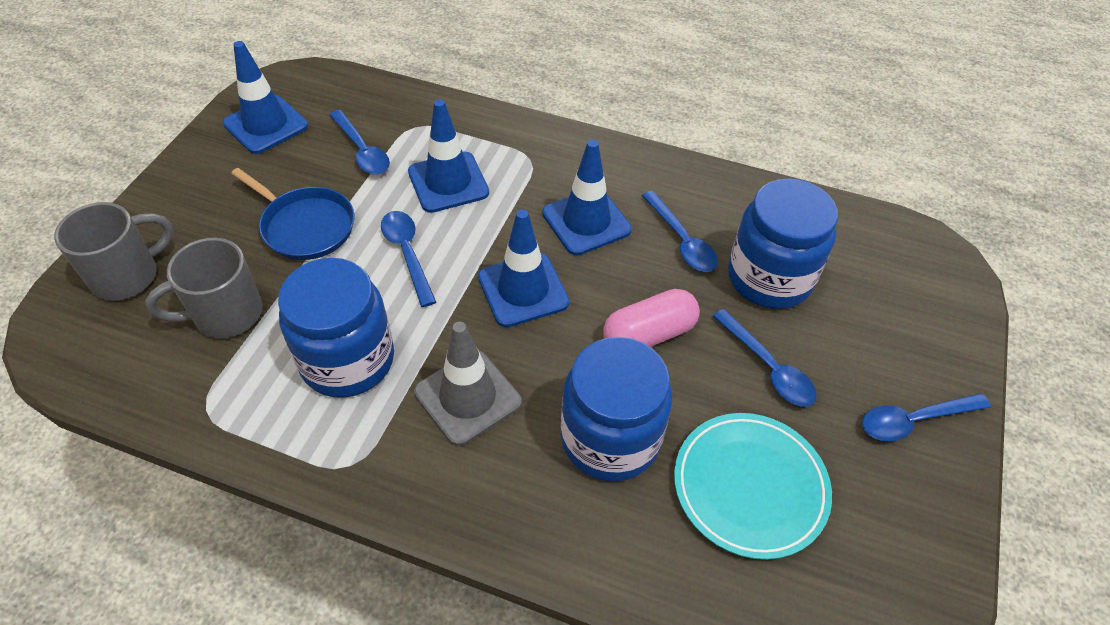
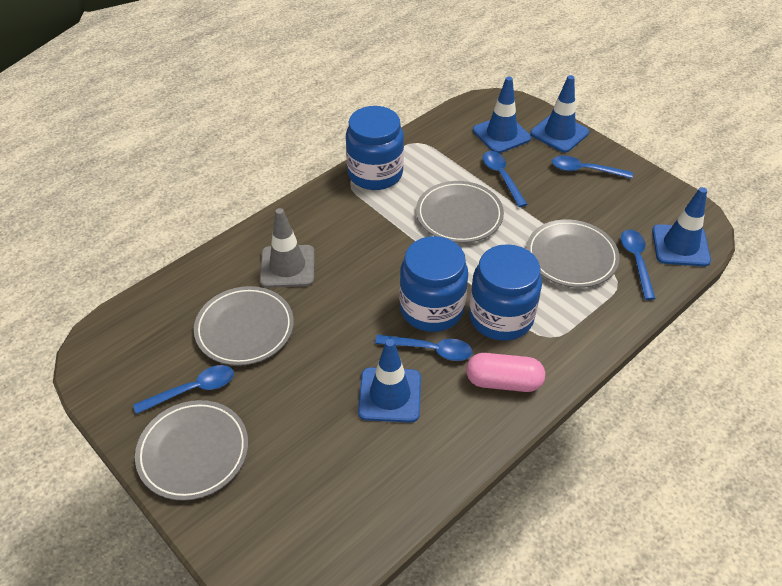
blue pan: [231,168,354,260] = 1 -> none = 0
grey mug: [54,202,174,301] [145,238,263,338] = 2 -> none = 0
grey plate: none = 0 -> [135,400,248,501] [194,286,294,366] [416,181,504,243] [526,220,620,288] = 4
turquoise plate: [674,413,832,560] = 1 -> none = 0

